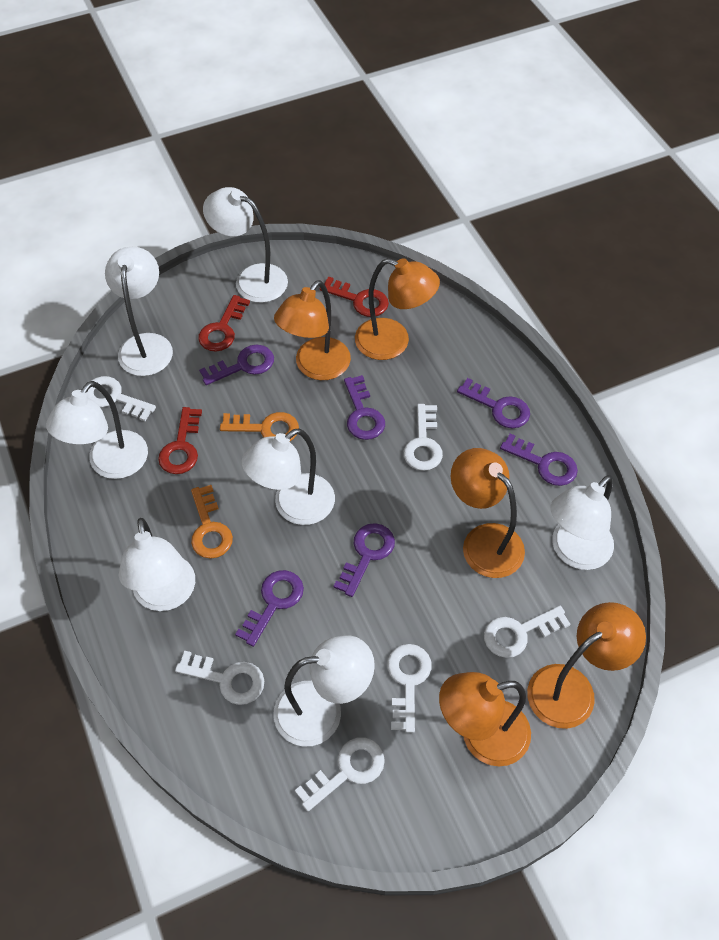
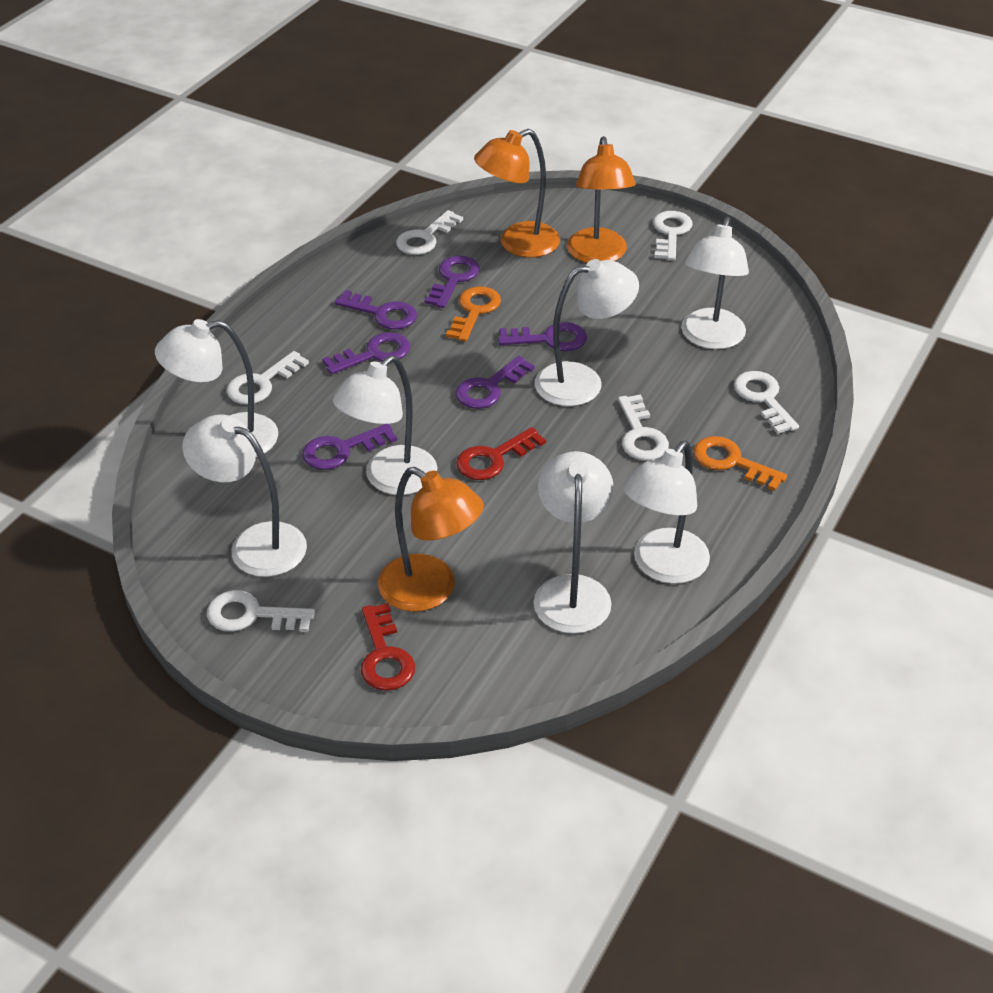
orange lamp: [274,280,351,380] [355,258,440,360] [439,672,531,766] [451,448,525,578] [527,602,646,729] = 5 -> [378,467,484,612] [474,129,560,258] [567,136,636,263] = 3
red key: [158,407,202,474] [198,295,250,351] [320,276,389,317] = 3 -> [361,603,415,691] [456,427,546,480] = 2

